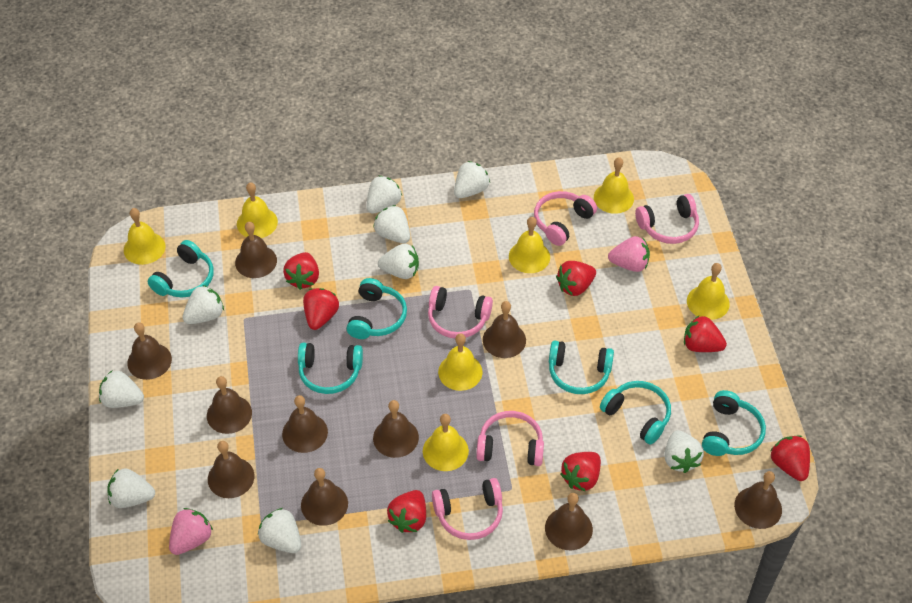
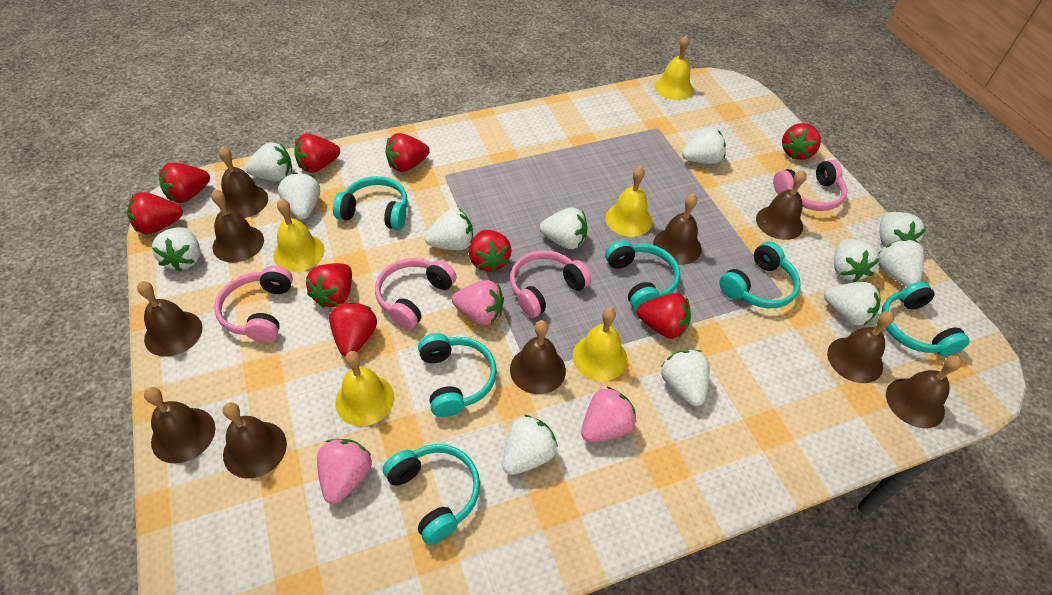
pink headphones: [428,286,493,338] [432,478,503,540] [476,411,544,466] [534,191,597,246] [635,194,699,244] = 5 -> [214,265,293,342] [375,258,457,330] [510,250,591,318] [773,160,847,211] = 4
pink strawberry: [169,508,213,555] [608,236,650,272] = 2 -> [317,439,372,504] [452,280,504,326] [581,386,636,443] = 3
red strawberry: [283,252,319,290] [303,288,339,330] [387,490,426,533] [556,261,596,296] [560,452,601,492] [684,316,727,352] [770,435,810,481] = 7 -> [127,192,183,234] [159,162,210,203] [294,133,340,173] [306,263,352,308] [329,302,377,356] [385,133,430,172] [469,230,512,273] [637,293,691,339] [782,123,821,160] = 9
white strawberry: [99,371,144,408] [107,468,155,508] [183,285,224,324] [258,508,301,553] [366,176,402,214] [373,205,410,243] [378,244,419,279] [454,161,490,198] [664,430,704,473] = 9 -> [152,227,200,272] [245,142,292,181] [278,172,320,219] [425,209,473,250] [502,415,558,475] [540,208,587,249] [661,350,710,406] [682,127,726,164] [824,282,880,325] [834,239,880,282] [878,239,924,287] [880,212,926,247] = 12
yellow bell: [124,208,165,265] [237,182,278,238] [423,414,469,471] [438,333,483,391] [509,217,550,273] [594,157,634,214] [687,263,730,320] = 7 -> [273,199,325,272] [335,351,394,426] [573,307,627,381] [606,166,652,237] [654,35,693,100] = 5

